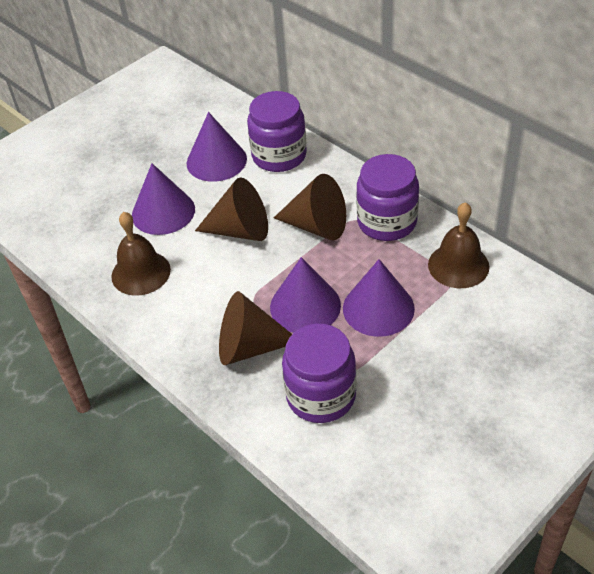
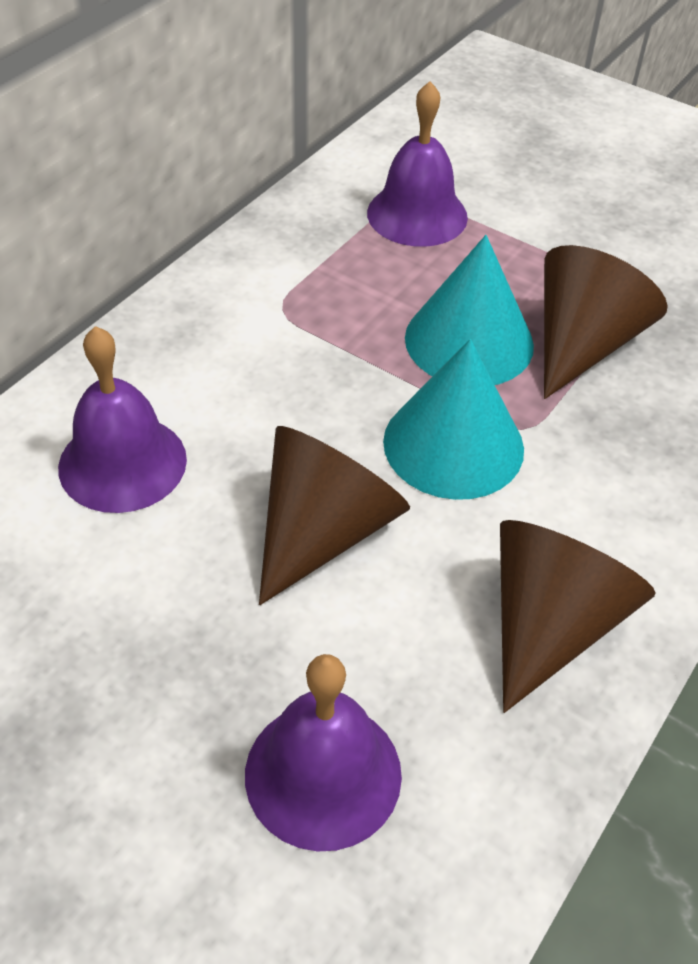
brown bell: [111,212,171,296] [428,202,490,288] = 2 -> none = 0
purple bell: none = 0 -> [58,326,187,513] [245,654,402,851] [367,81,468,247] = 3
purple cone: [132,163,195,235] [187,112,247,182] [270,257,341,333] [343,259,415,337] = 4 -> none = 0
purple jar: [247,91,307,172] [282,324,356,423] [356,154,419,241] = 3 -> none = 0
turquoise cone: none = 0 -> [383,339,524,500] [405,235,534,385] = 2

